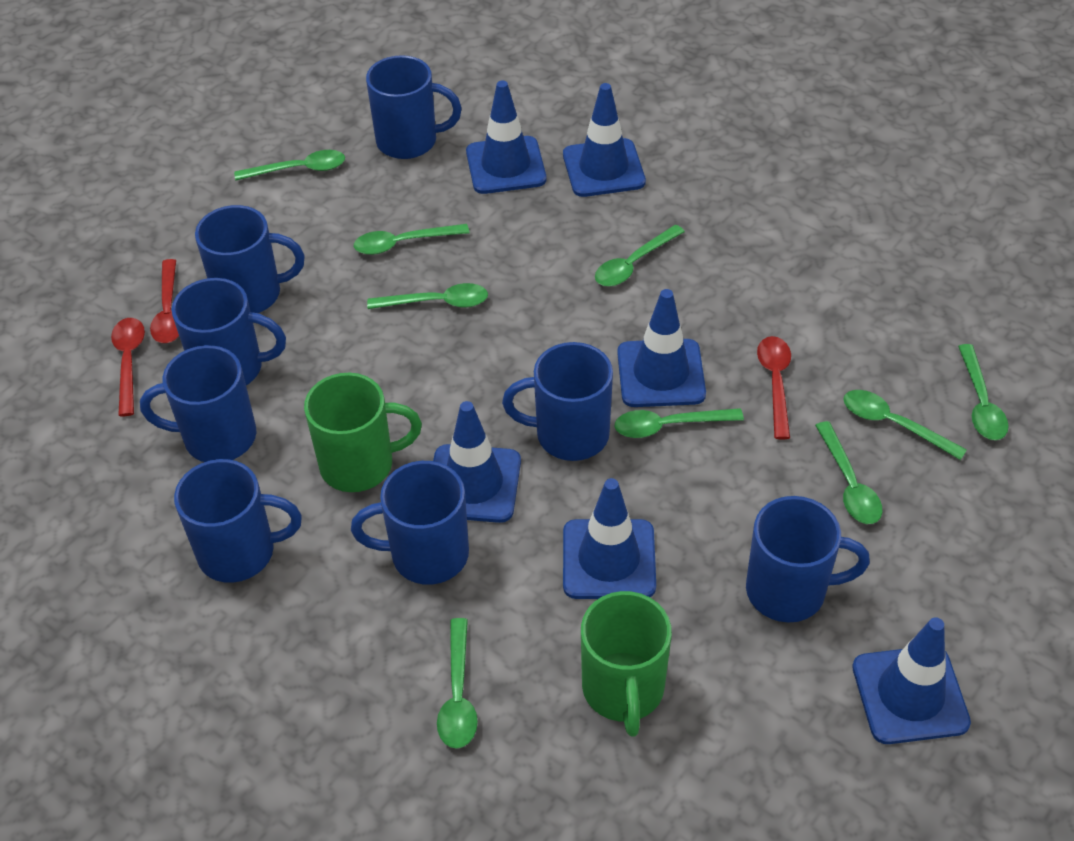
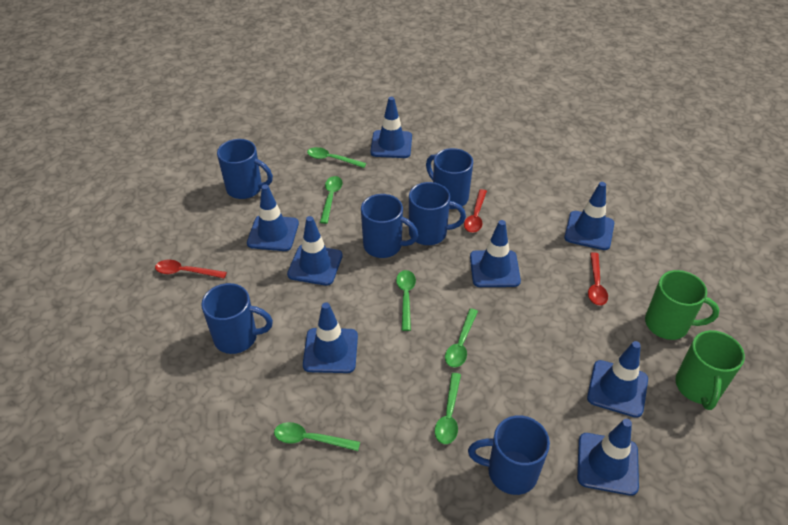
blue mug: [140,345,256,462] [172,278,286,385] [174,459,302,583] [195,205,304,313] [351,461,469,585] [366,55,462,159] [502,342,613,461] [746,496,870,623] = 8 -> [201,283,273,354] [217,139,273,199] [361,194,418,258] [409,182,466,245] [426,148,473,209] [468,415,550,495] = 6
blue traffic cone: [433,401,521,523] [466,80,546,194] [563,83,646,197] [563,478,656,599] [617,289,706,407] [852,617,971,744] = 6 -> [247,184,299,251] [287,216,343,286] [303,302,358,373] [370,97,412,158] [470,220,521,287] [564,182,614,250] [577,419,639,496] [587,341,648,418] = 8
green spoon: [234,150,345,181] [354,224,470,255] [367,283,488,309] [437,618,478,748] [595,225,685,286] [615,408,744,438] [815,421,882,524] [843,390,967,460] [958,344,1009,440] = 9 -> [274,422,360,451] [307,147,366,168] [320,176,343,224] [396,270,416,331] [435,373,461,444] [445,308,478,368] = 6

